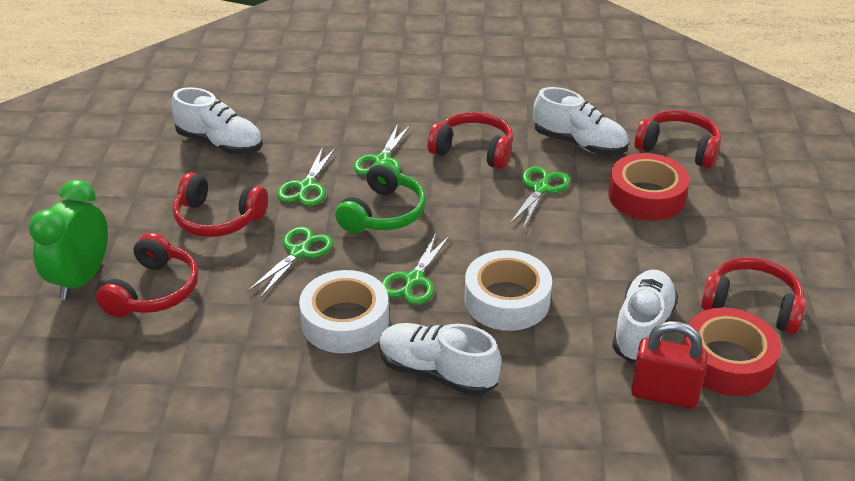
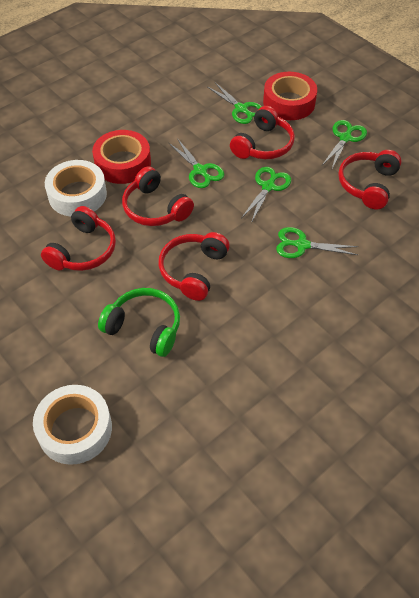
green clock: [29,180,108,300] = 1 -> none = 0
red padlock: [631,321,708,409] = 1 -> none = 0
white shoe: [172,87,263,154] [379,323,502,396] [533,87,629,155] [612,270,678,363] = 4 -> none = 0

